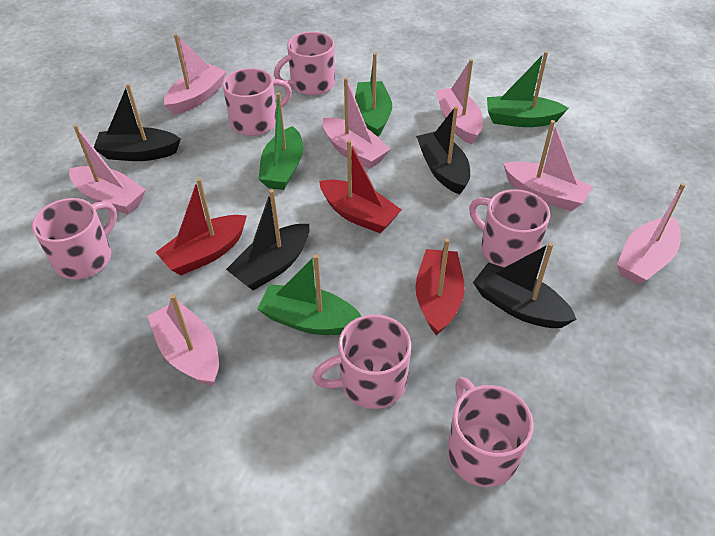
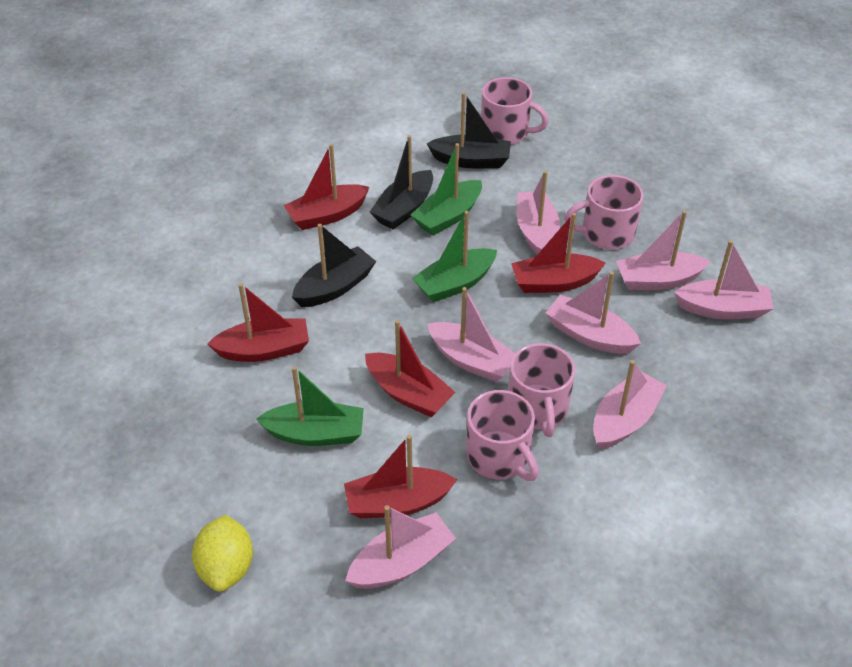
black boat: [94,84,181,161] [226,189,309,290] [416,106,470,194] [473,243,577,328] = 4 -> [292,224,376,307] [370,135,433,229] [426,92,511,168] = 3
green boat: [257,254,362,335] [259,92,303,190] [355,53,392,137] [487,51,568,127] = 4 -> [256,366,364,446] [411,143,482,236] [412,211,497,302] = 3
pink mug: [32,198,117,279] [222,68,292,136] [274,32,335,95] [313,314,411,409] [447,377,534,487] [469,189,550,267] = 6 -> [466,390,539,481] [481,77,549,145] [508,343,576,437] [564,175,644,250] = 4
red boat: [156,178,247,275] [319,140,402,233] [415,239,465,336] = 3 -> [207,283,309,362] [283,144,370,230] [344,435,457,518] [365,320,456,417] [511,213,605,293] = 5
yellow lemon: none = 0 -> [192,514,253,592] = 1

